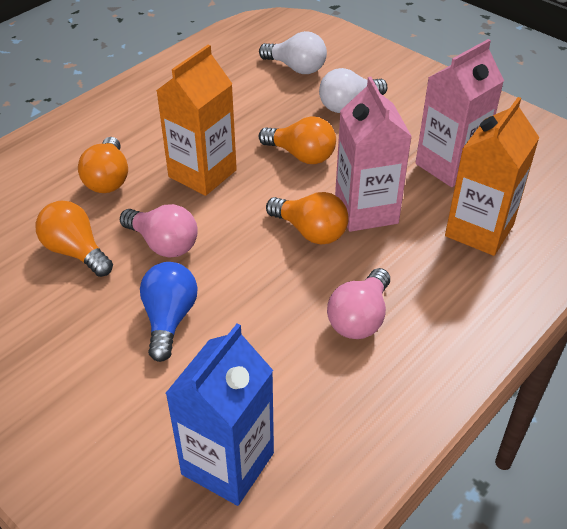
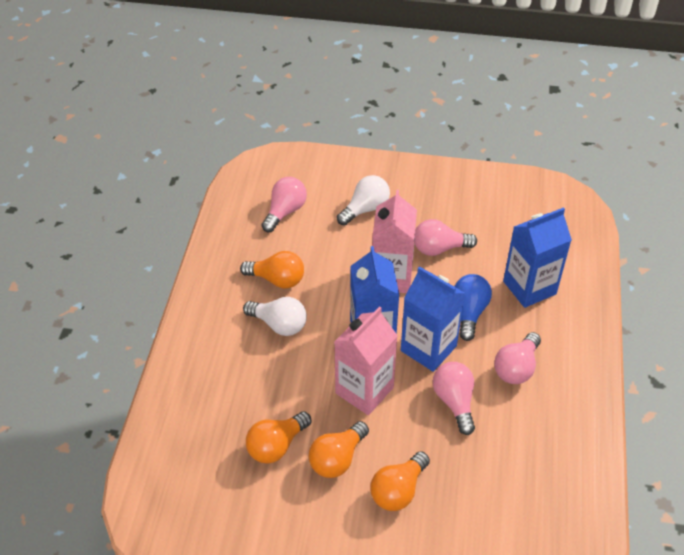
blue carton: [165,324,274,506] = 1 -> [350,246,399,334] [401,266,465,372] [503,207,572,308] = 3
orange carton: [156,44,237,196] [445,97,540,256] = 2 -> none = 0
pink light bulb: [120,204,198,258] [327,268,390,339] = 2 -> [262,177,307,232] [414,219,477,256] [433,362,475,435] [494,332,541,384] = 4

